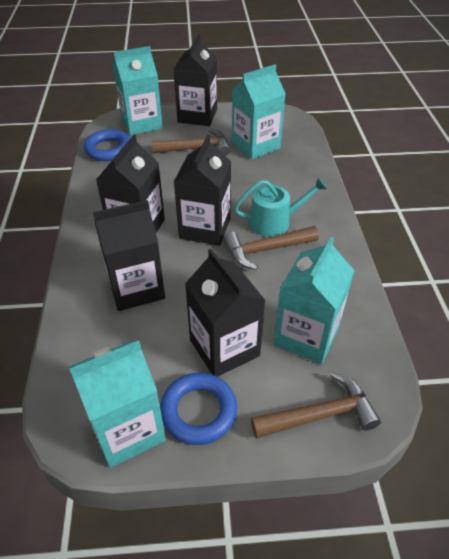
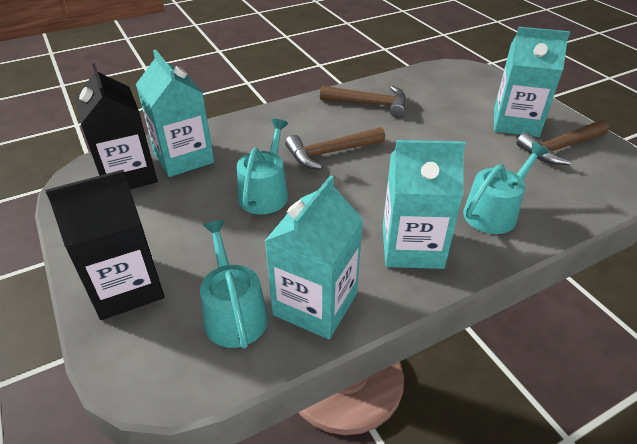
black carton: [93,200,165,311] [96,135,165,233] [173,35,217,126] [174,135,231,246] [185,249,266,377] = 5 -> [45,170,165,320] [75,63,158,189] = 2
blue ring: [84,129,130,161] [160,372,237,445] = 2 -> none = 0
turquoise watering can: [234,177,327,237] = 1 -> [200,220,268,348] [237,119,288,215] [463,142,549,234] = 3

